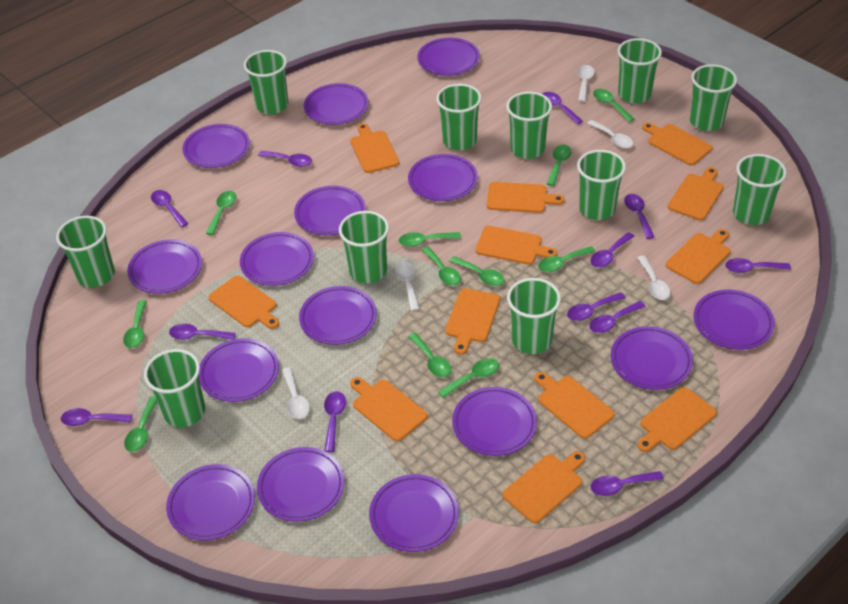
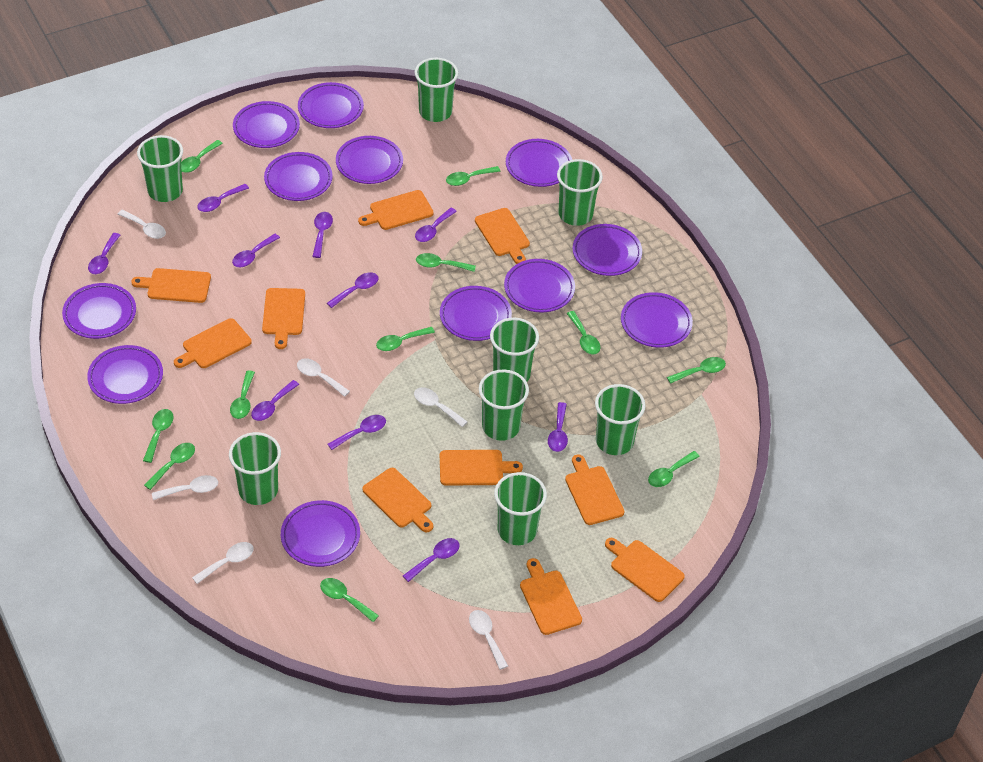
green cup: [56,216,115,288] [144,349,205,427] [244,50,288,114] [339,211,389,283] [436,84,482,150] [506,91,552,159] [507,278,561,354] [577,150,626,220] [618,38,662,103] [690,64,737,131] [733,154,787,225] = 11 -> [137,135,183,202] [229,432,281,505] [415,58,458,122] [479,370,529,441] [490,318,539,381] [494,472,547,545] [557,159,603,226] [595,384,646,455] = 8
orange cutting board: [208,276,279,329] [350,123,399,173] [350,377,428,441] [445,288,500,355] [475,226,557,265] [487,182,565,213] [503,451,585,523] [534,372,615,439] [637,387,717,452] [642,123,713,166] [666,229,731,284] [668,167,724,221] = 12 -> [131,268,211,303] [174,318,252,368] [262,288,305,349] [358,190,434,230] [362,468,433,532] [440,450,523,486] [475,208,530,264] [520,558,582,635] [565,454,624,525] [605,538,685,602] = 10
purple plate: [127,240,202,294] [166,464,255,540] [182,124,250,168] [199,338,279,402] [240,232,314,286] [257,447,345,522] [294,186,366,235] [299,286,377,345] [304,83,369,125] [369,474,459,552] [408,154,478,201] [417,38,480,76] [452,387,537,456] [611,326,693,390] [693,290,775,350] = 15 -> [62,283,136,339] [87,345,163,404] [233,101,300,148] [264,152,333,201] [281,500,360,567] [298,82,364,128] [336,136,403,184] [440,286,512,341] [504,259,575,313] [506,139,572,187] [573,224,642,276] [621,292,693,348] = 12
purple spoon: [61,408,132,426] [151,190,189,227] [169,324,236,340] [258,151,312,167] [324,391,346,452] [542,92,583,124] [567,292,626,321] [589,301,646,333] [590,232,635,268] [591,471,664,496] [624,194,654,239] [725,258,791,273] = 12 -> [88,233,120,274] [198,184,249,212] [232,234,280,267] [251,380,299,421] [312,212,333,258] [327,272,378,308] [327,415,386,450] [403,538,460,582] [415,208,457,242] [548,402,568,452] = 10
white spoon: [282,367,310,419] [395,261,420,311] [578,65,595,102] [587,120,633,148] [637,255,670,300] = 5 -> [118,209,166,239] [152,475,218,500] [192,542,254,584] [297,358,350,397] [414,387,467,427] [469,610,508,670] = 6

